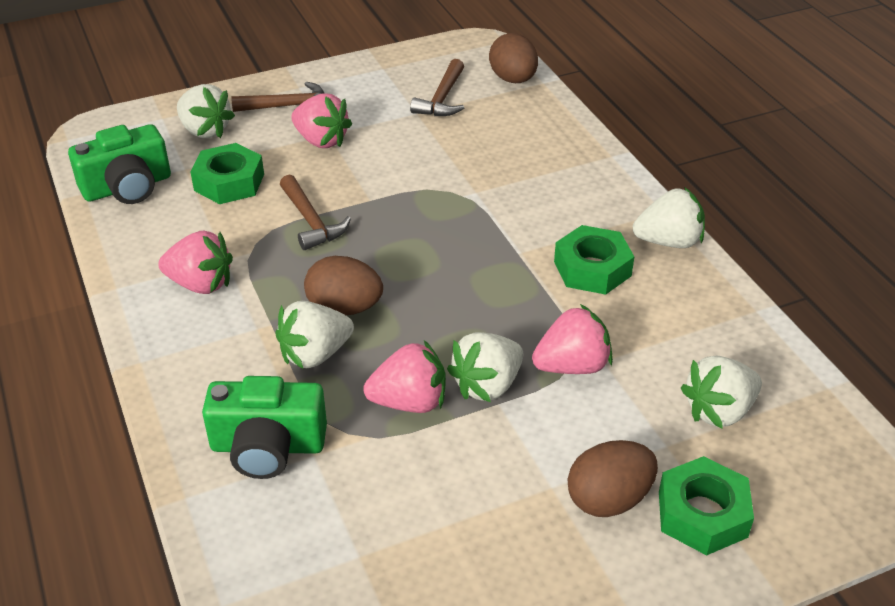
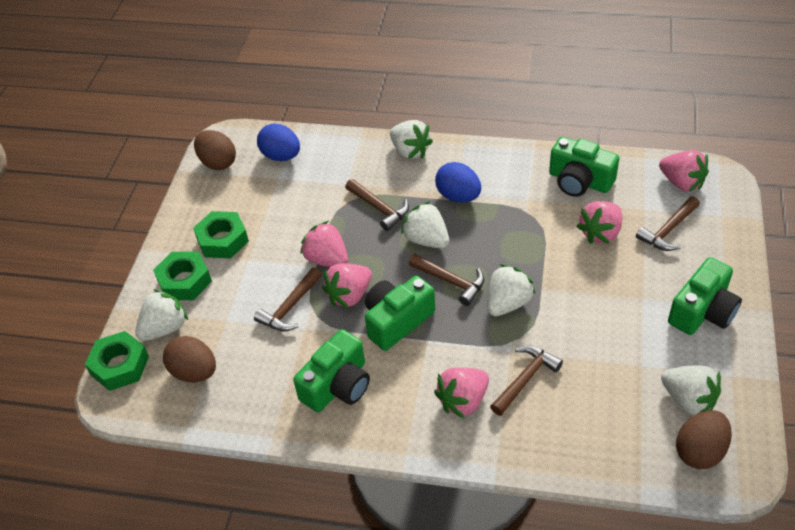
blue egg: none = 0 -> [257,123,300,161] [435,162,481,203] = 2
brown hammer: [231,82,325,112] [280,175,351,250] [410,59,464,116] = 3 -> [254,268,322,331] [345,179,409,231] [409,254,485,306] [490,345,563,416] [636,196,700,251] = 5
green camera: [68,124,171,204] [202,376,327,479] = 2 -> [293,329,370,412] [365,276,435,351] [549,137,619,197] [668,257,742,335] = 4
pink strawberry: [158,231,233,294] [291,93,352,148] [363,340,446,413] [532,304,613,374] = 4 -> [300,221,348,267] [322,263,372,308] [434,367,489,418] [577,201,622,244] [659,150,709,192] = 5

